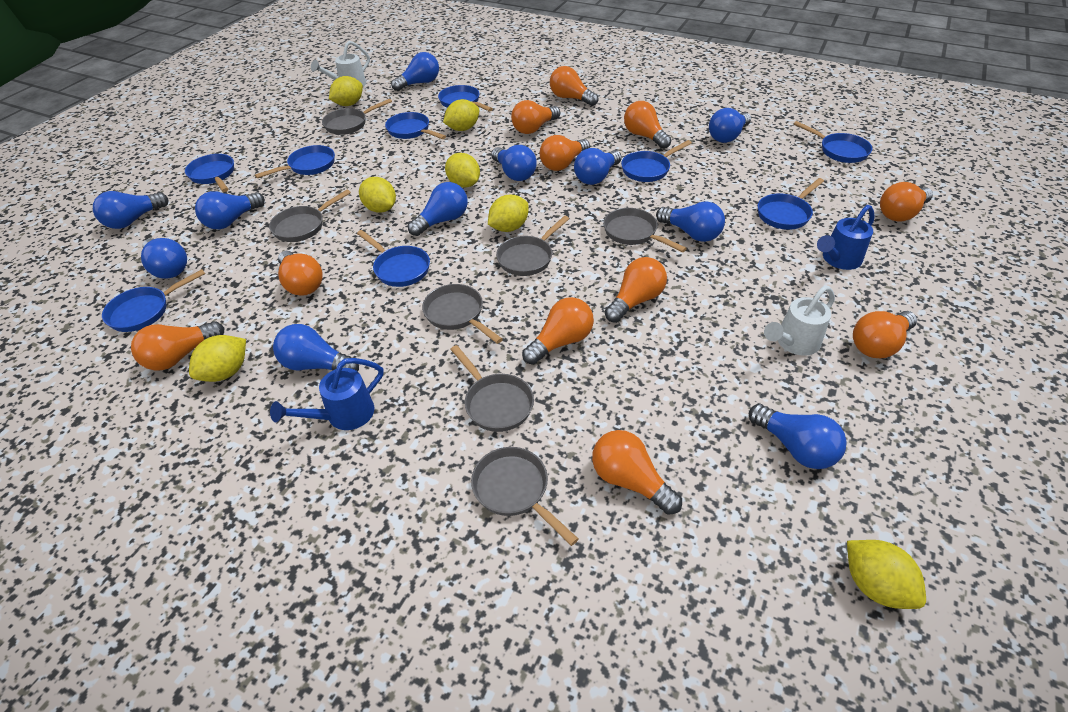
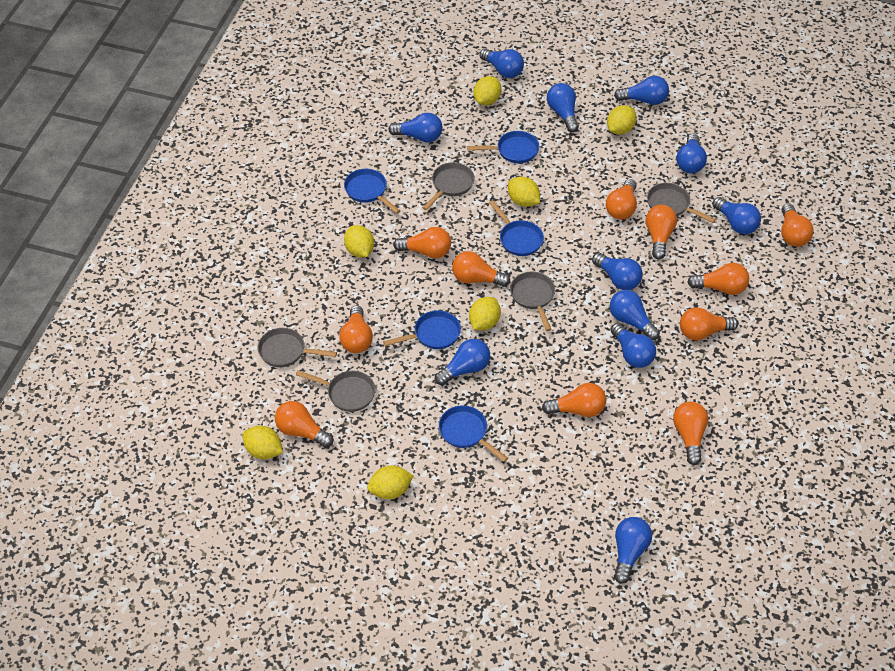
blue pan: [102,269,205,332] [185,154,234,192] [255,145,335,178] [357,230,430,287] [385,112,446,139] [438,85,493,112] [621,140,692,182] [758,178,824,230] [794,121,872,163] = 9 -> [344,169,400,214] [383,310,461,349] [439,405,508,462] [467,131,539,163] [489,200,544,256] = 5
blue watering can: [270,358,383,430] [817,205,875,270] = 2 -> none = 0
grey pan: [269,189,351,242] [322,99,392,135] [422,284,503,344] [450,345,534,432] [471,447,578,546] [496,216,569,276] [603,208,687,252] = 7 -> [258,328,337,367] [296,370,376,412] [423,162,475,210] [510,272,555,331] [647,183,716,223] = 5
white watering can: [311,41,370,87] [764,286,835,356] = 2 -> none = 0

